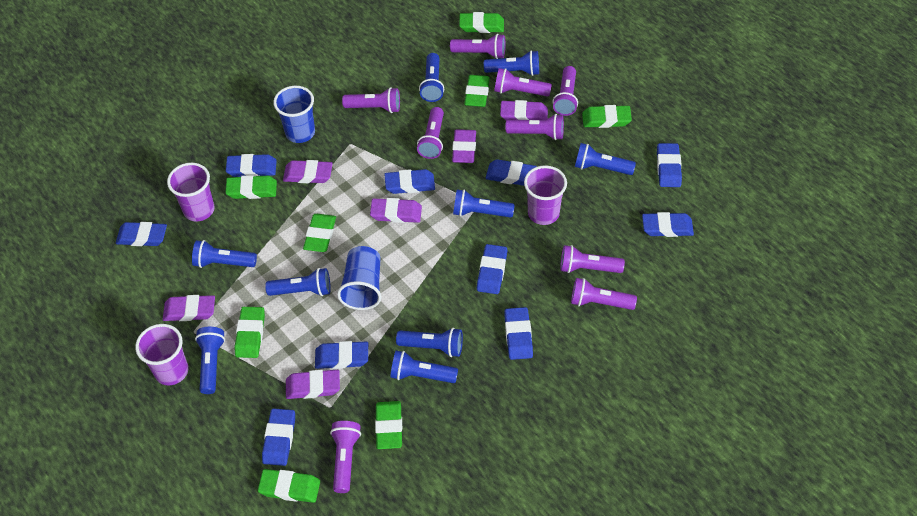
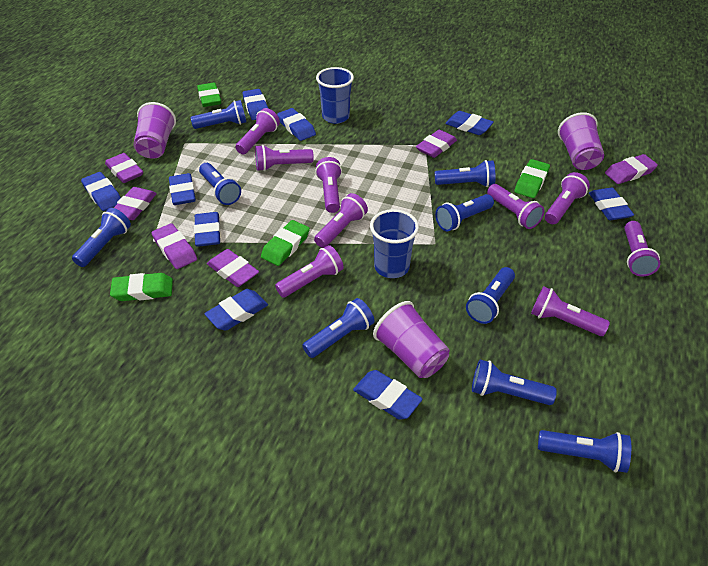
blue eraser: [116,222,167,246] [226,154,277,177] [262,408,295,466] [315,341,368,369] [384,169,435,194] [477,244,507,294] [486,159,537,186] [504,307,533,360] [642,212,694,237] [657,143,682,187] = 10 -> [81,172,121,211] [169,173,196,205] [194,212,221,247] [204,289,268,331] [242,89,268,120] [277,108,316,141] [353,370,423,420] [445,111,494,135] [589,188,634,220] = 9
green eraser: [225,175,277,199] [235,307,265,358] [258,469,320,503] [303,214,336,252] [375,401,402,449] [459,12,504,33] [464,75,490,107] [582,105,632,128] = 8 -> [110,273,173,301] [197,83,221,107] [261,220,310,266] [514,159,550,198] = 4

